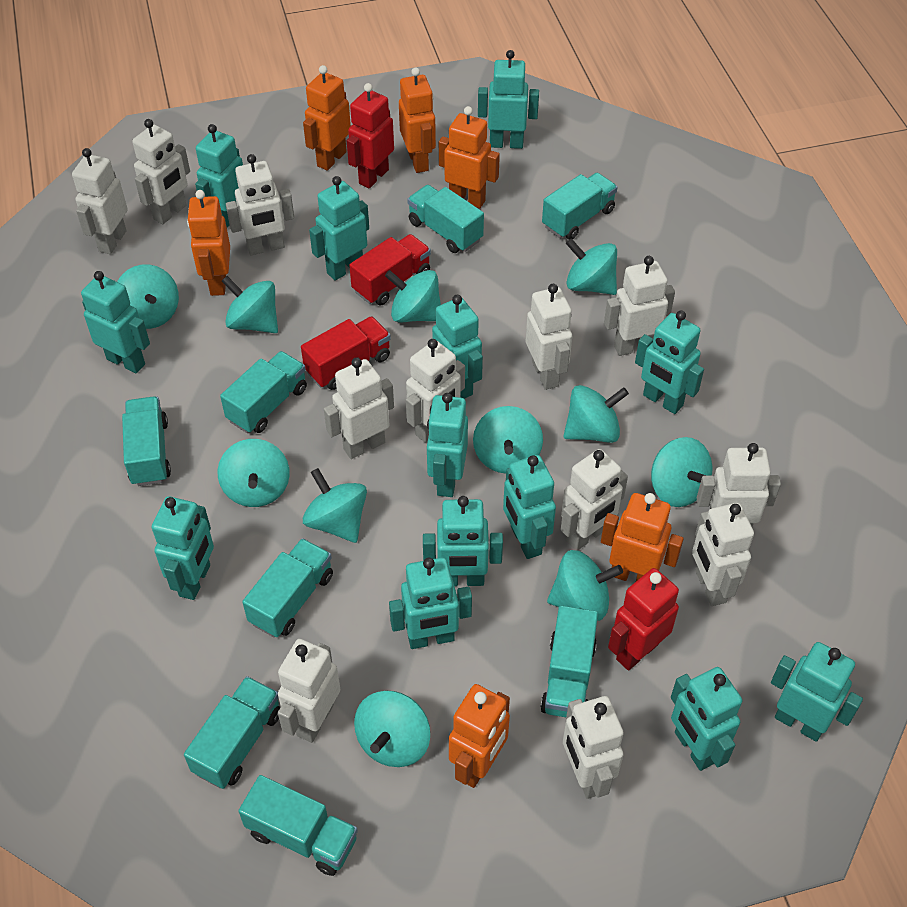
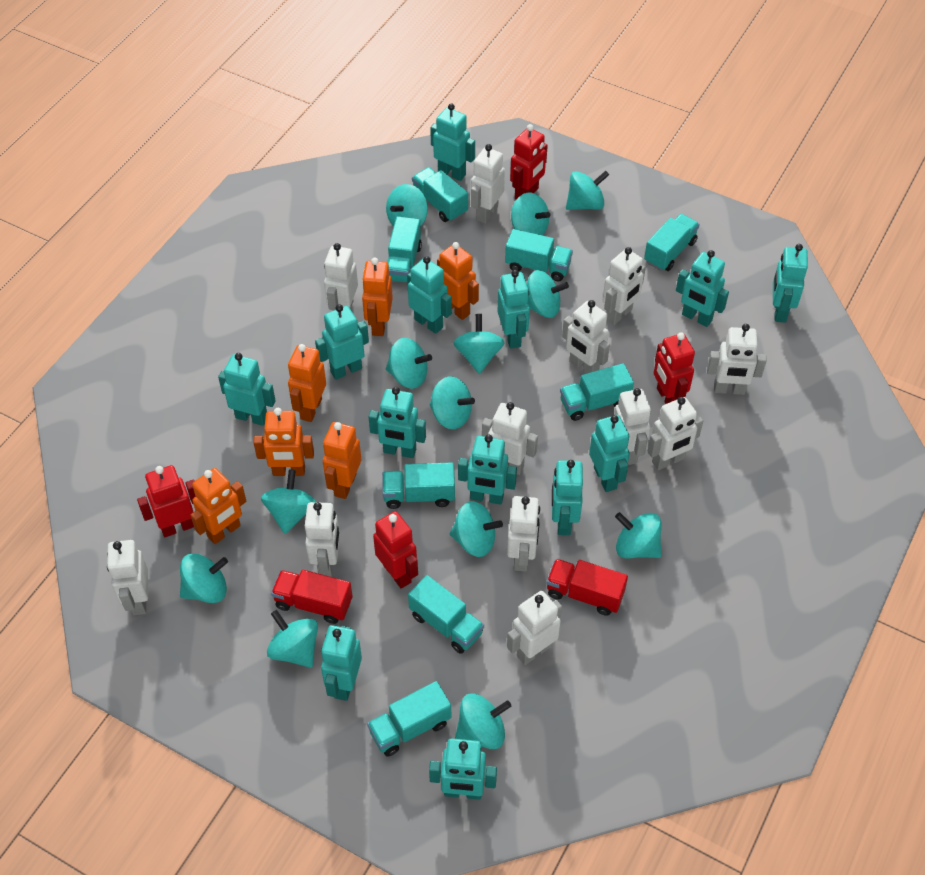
red robot: [347,83,394,188] [608,568,679,671] = 2 -> [137,465,196,537] [373,511,418,589] [510,124,548,200] [654,332,695,404] = 4
turquoise spinning top: [117,264,179,329] [217,439,290,507] [222,276,278,333] [303,468,367,543] [354,691,430,767] [385,270,441,323] [473,406,543,473] [547,550,623,621] [563,385,629,443] [566,238,617,295] [651,437,712,507] = 11 -> [180,553,228,603] [261,469,316,534] [267,610,318,668] [386,184,428,226] [386,338,432,389] [429,377,475,429] [450,501,503,557] [453,314,505,374] [455,693,511,749] [511,193,550,235] [527,270,569,318] [566,171,609,210] [615,512,662,558] = 13

